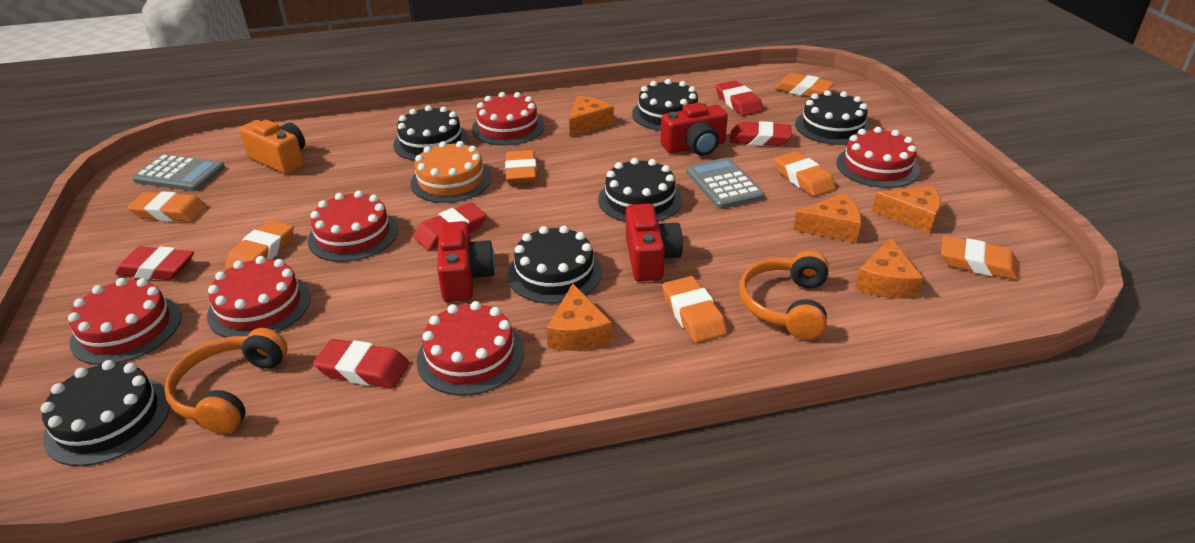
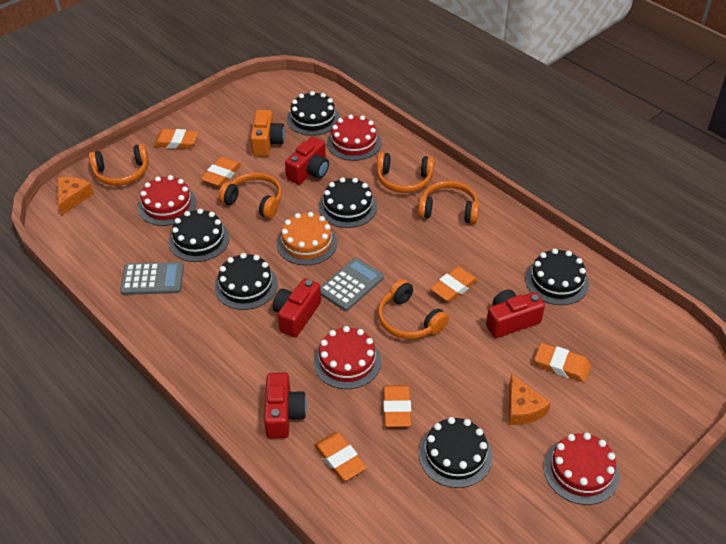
orange cheese: [546,283,612,351] [569,96,614,137] [793,193,862,243] [855,238,923,299] [872,186,941,234] = 5 -> [58,177,94,215] [509,374,551,425] = 2
orange eraser: [127,191,207,222] [225,220,294,270] [505,150,537,184] [662,276,727,343] [774,73,834,97] [775,151,836,197] [941,236,1018,280] = 7 -> [153,129,198,149] [201,157,241,187] [314,432,366,481] [383,385,411,427] [430,266,478,302] [535,343,591,382] = 6
orange headphones: [164,328,288,434] [739,251,829,340] = 2 -> [89,144,149,186] [219,173,282,219] [377,152,434,193] [378,279,449,339] [418,181,479,224] = 5
red cake: [68,278,182,365] [207,256,311,338] [308,191,398,262] [417,301,524,396] [472,92,544,146] [836,127,920,188] = 6 -> [138,175,197,226] [313,326,381,389] [327,115,381,161] [544,433,619,505] = 4
red camera: [437,221,495,302] [626,204,683,282] [661,102,728,156] = 3 -> [264,373,307,439] [272,278,321,337] [285,137,329,185] [486,289,545,338] = 4
red eraser: [115,246,194,280] [313,339,409,388] [413,202,486,250] [716,80,763,116] [730,121,791,146] = 5 -> none = 0

